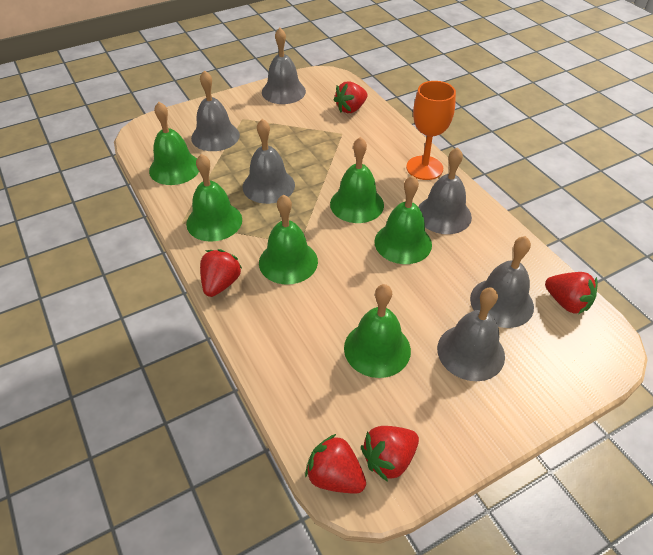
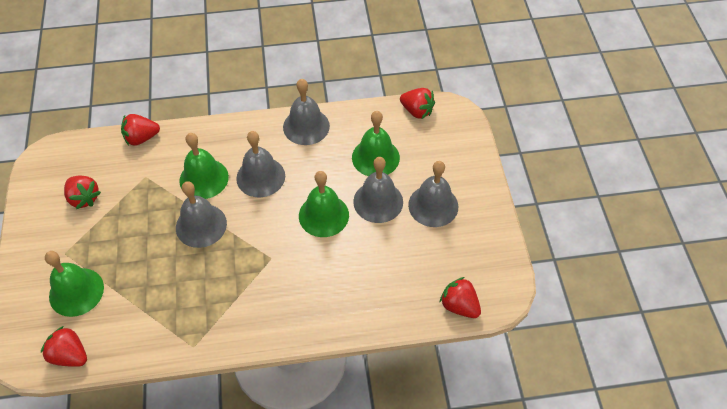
green bell: [149,102,199,185] [186,154,242,241] [259,195,318,284] [330,137,384,223] [344,284,411,378] [375,175,432,264] = 6 -> [45,251,104,317] [179,133,229,199] [299,171,349,237] [352,111,400,176] = 4
grey bell: [191,70,240,151] [242,119,295,204] [262,28,306,104] [418,147,472,234] [437,287,505,381] [470,236,534,328] = 6 -> [176,181,227,248] [236,131,285,197] [283,79,330,145] [353,157,403,223] [408,161,458,227] = 5
orange goblet: [406,81,456,180] = 1 -> none = 0

